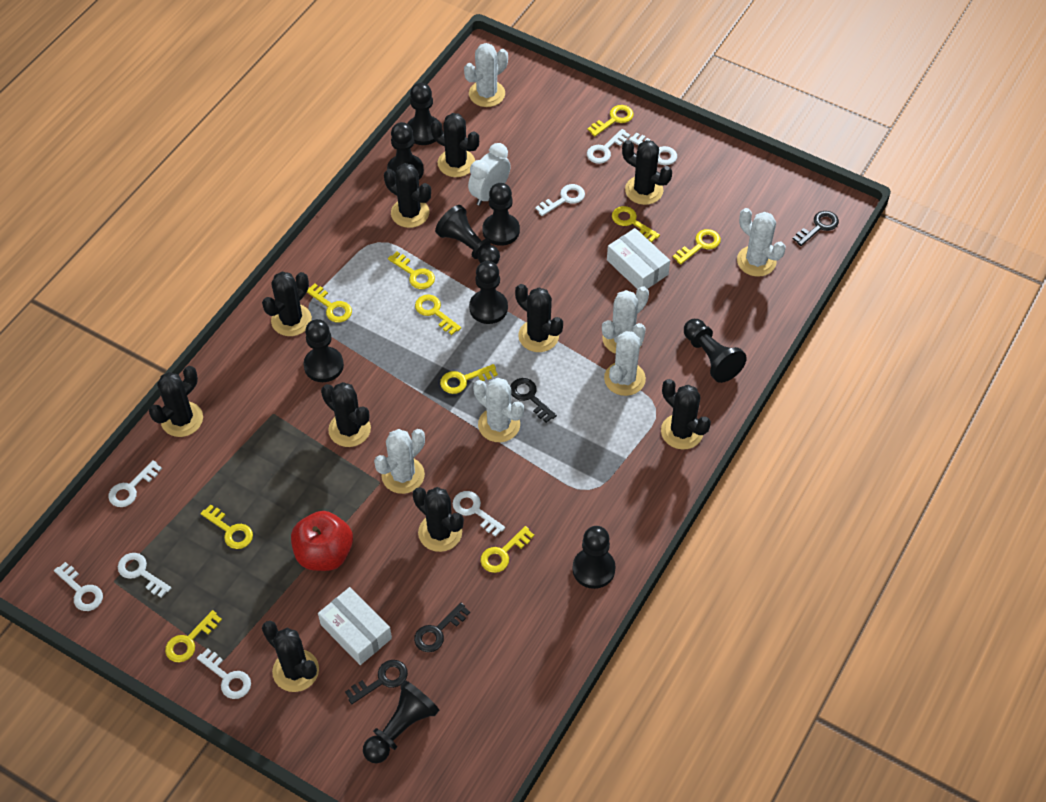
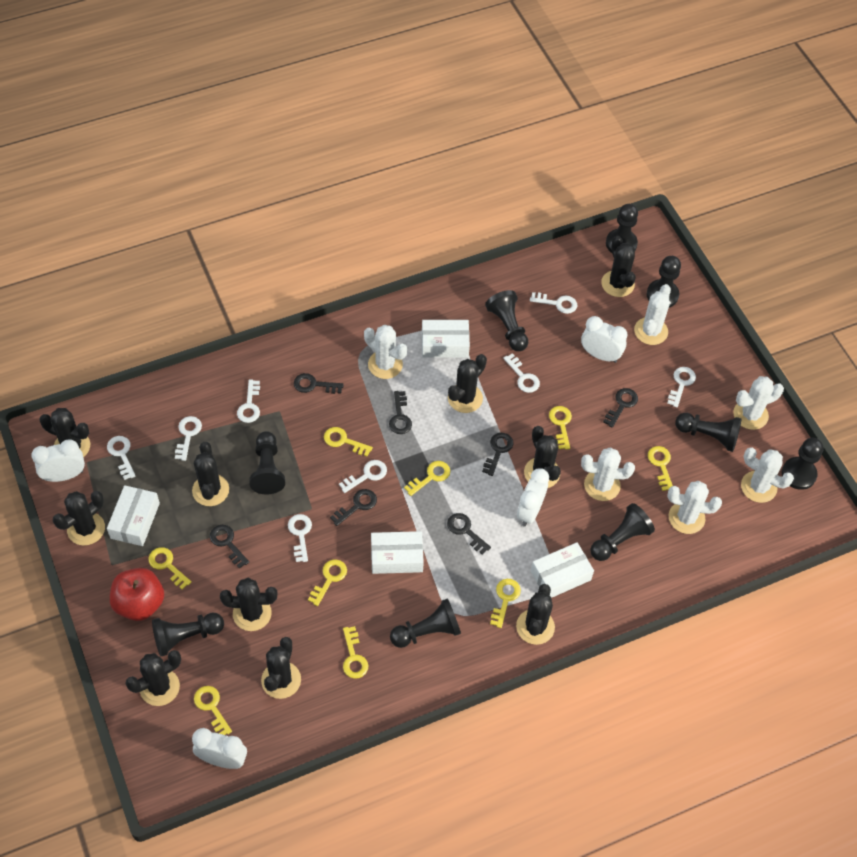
black key: [345,660,408,704] [414,603,470,652] [510,378,557,423] [793,211,839,246] = 4 -> [210,525,249,569] [294,373,344,394] [330,489,377,526] [389,391,412,434] [447,513,491,555] [482,433,513,476] [603,388,638,428] = 7
white box: [318,587,392,665] [607,228,670,289] = 2 -> [107,485,160,546] [371,531,424,574] [422,320,470,358] [531,542,594,598] = 4
white clock: [468,143,511,206] = 1 -> [31,439,85,482] [192,728,247,769] [517,468,549,526] [581,316,627,363] = 4
yellow key: [165,610,222,662] [200,504,253,549] [307,283,352,322] [388,252,435,289] [415,295,461,335] [440,364,498,394] [480,526,534,573] [587,105,634,137] [612,206,660,242] [673,229,721,265] = 10 -> [148,547,192,590] [194,686,232,735] [308,559,347,606] [324,427,373,457] [343,626,368,679] [404,461,450,496] [490,579,521,628] [549,406,572,450] [648,446,673,491] = 9

